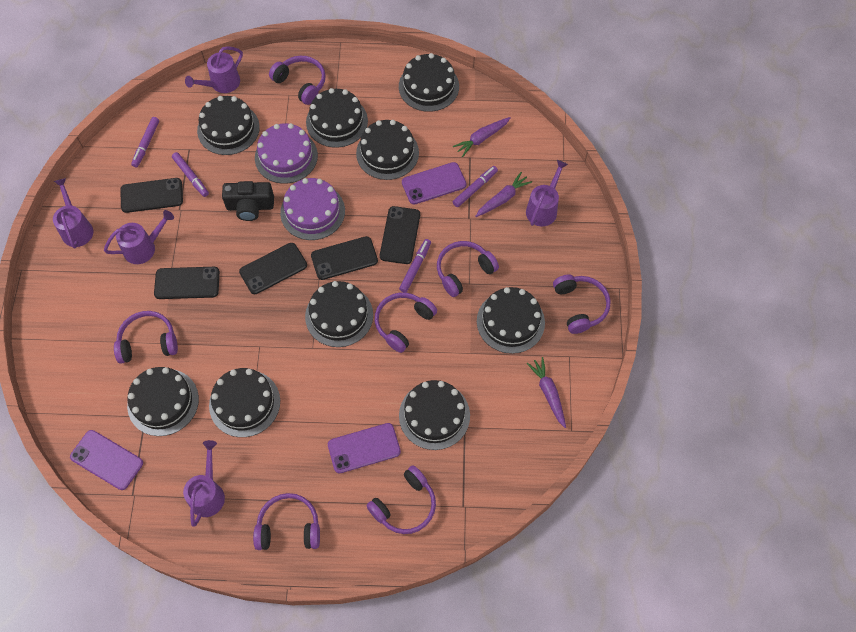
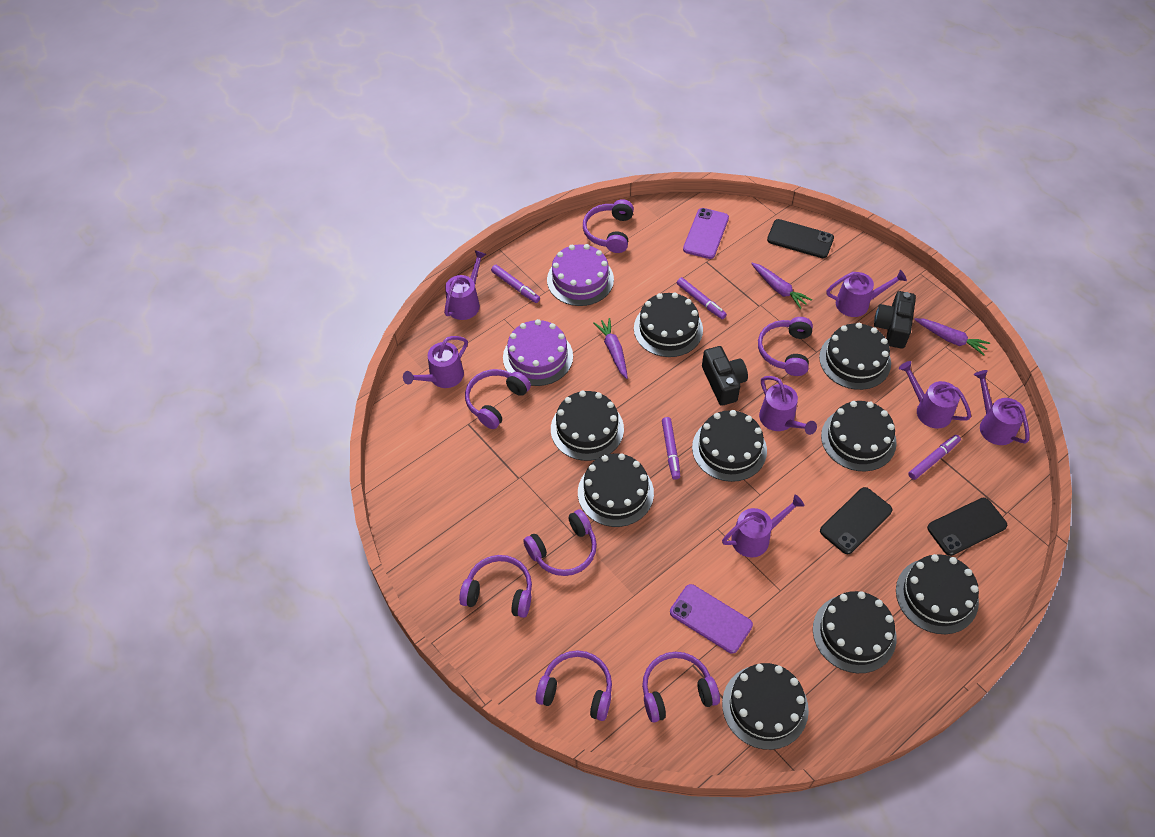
black camera: [222,181,274,221] = 1 -> [702,346,748,406] [874,291,916,349] = 2
black phone: [120,178,183,213] [154,267,220,299] [239,243,307,294] [311,236,378,280] [380,206,420,264] = 5 -> [767,219,834,258] [820,487,892,554] [927,498,1007,556] = 3
purple phone: [70,430,143,490] [328,423,401,473] [402,162,466,204] = 3 -> [670,584,753,653] [683,208,729,259] = 2
purple watering can: [53,178,93,249] [104,210,174,264] [183,440,225,527] [185,46,243,93] [526,160,568,226] = 5 -> [403,336,468,388] [444,250,487,320] [722,495,804,557] [759,376,817,435] [826,270,907,317] [899,361,971,429] [974,370,1030,445] = 7

